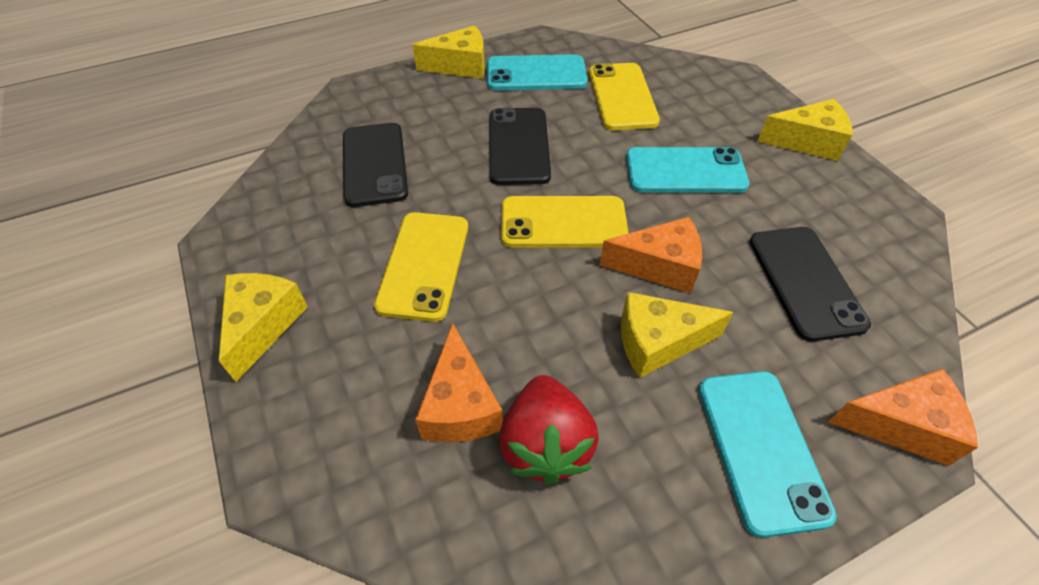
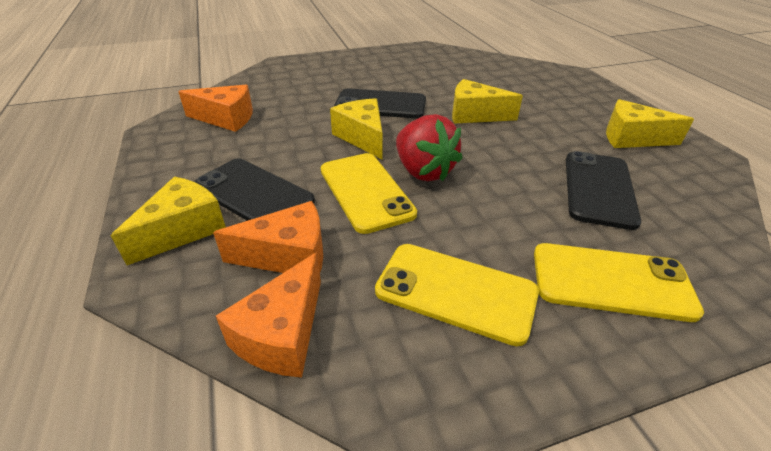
turquoise phone: [487,54,587,90] [626,147,750,193] [699,371,837,538] = 3 -> none = 0

